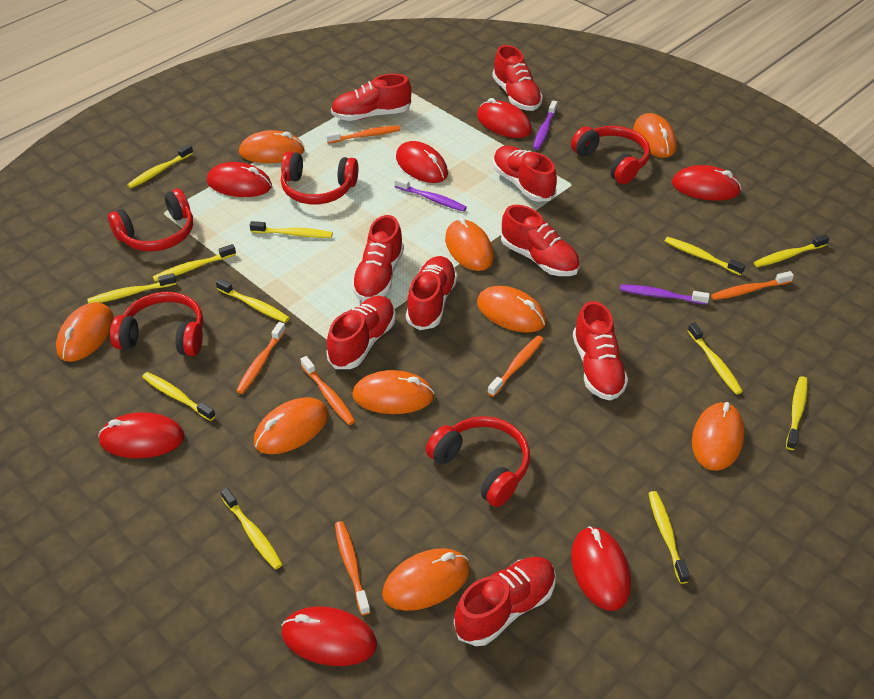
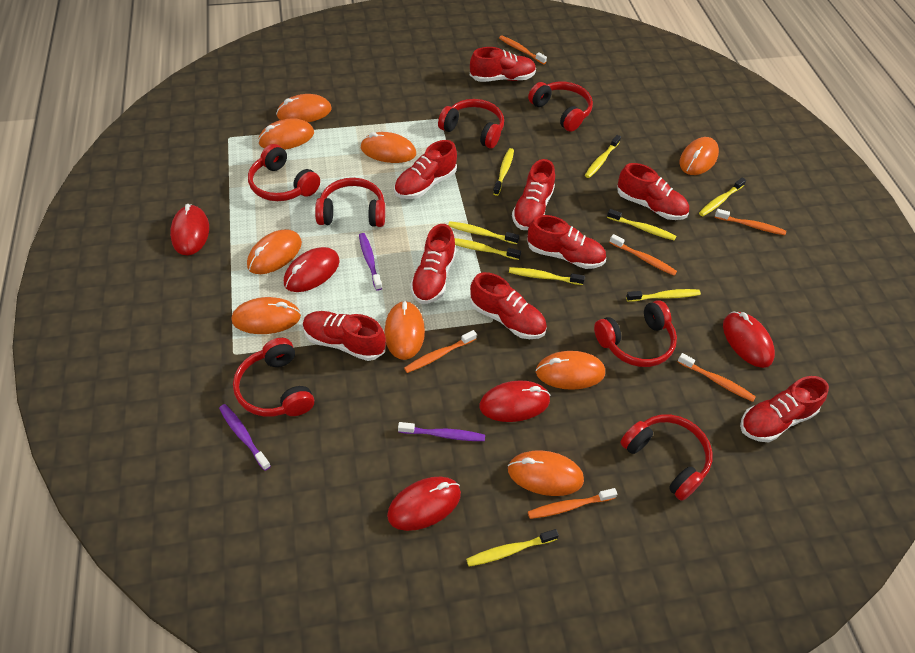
red headphones: [108,189,193,252] [110,292,203,356] [281,152,358,204] [426,416,530,507] [571,126,650,184] = 5 -> [233,338,314,417] [248,144,320,201] [315,178,385,227] [438,99,504,148] [528,82,593,132] [594,300,677,367] [620,414,713,501] = 7
red mouse: [98,412,185,458] [207,162,272,197] [282,607,377,666] [396,141,448,183] [477,98,532,138] [571,526,631,611] [672,165,741,201] = 7 -> [170,204,209,255] [284,247,340,292] [387,477,461,531] [479,380,550,422] [723,312,775,368] = 5
yellow toothbrush: [87,273,176,304] [127,144,193,188] [142,372,216,421] [153,244,236,282] [216,279,289,323] [221,488,283,569] [250,221,333,238] [648,491,690,584] [665,237,745,276] [687,322,743,395] [754,235,829,267] [786,376,808,450] = 12 -> [448,221,519,244] [455,238,521,260] [466,529,559,567] [493,148,514,196] [509,267,585,285] [585,135,621,178] [607,209,676,241] [626,289,701,302] [699,177,746,216] = 9

